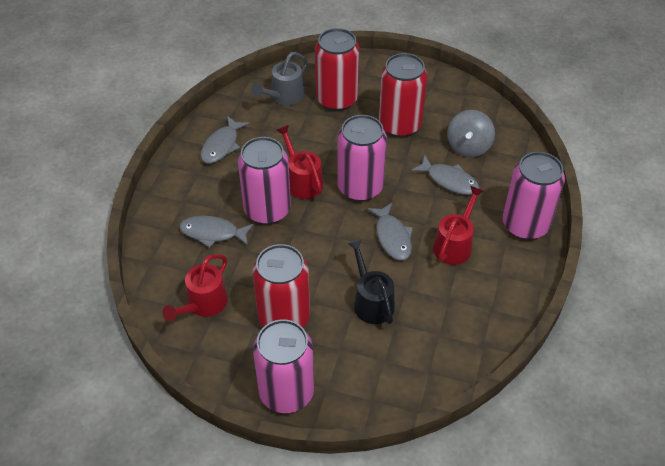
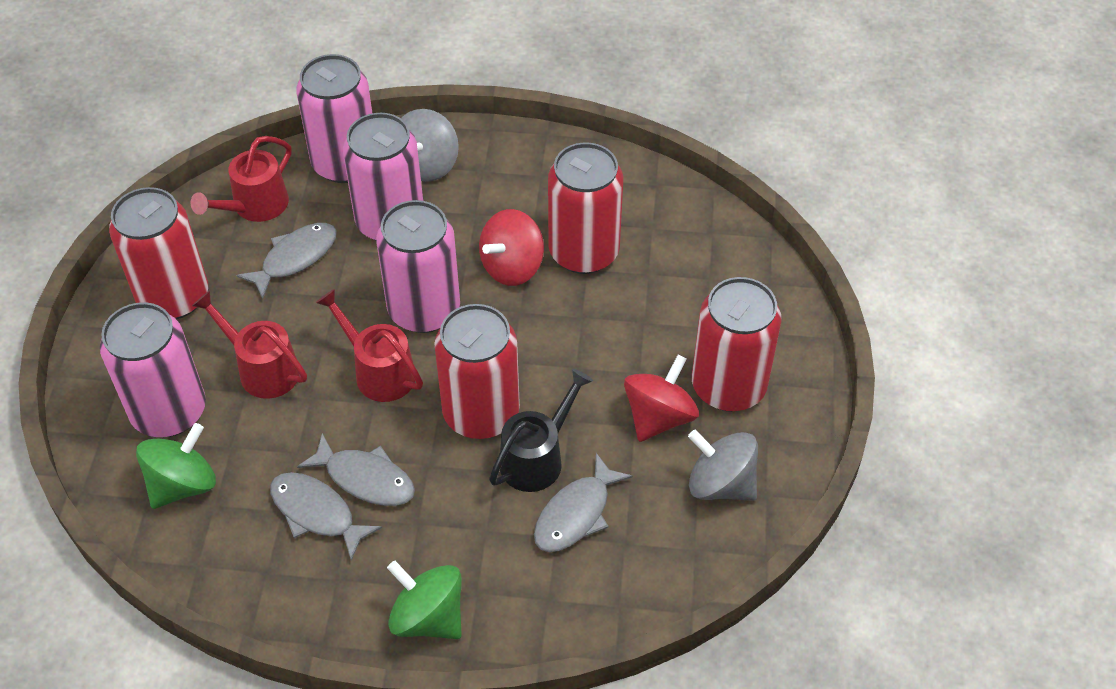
green spinning top: none = 0 -> [136,423,216,509] [387,561,462,639] = 2
grey spinning top: [447,110,495,157] = 1 -> [401,109,459,182] [688,430,758,501] = 2
grey watering can: [251,52,308,105] = 1 -> none = 0
red can: [253,244,310,327] [315,28,360,111] [379,53,427,137] = 3 -> [109,187,208,319] [435,304,520,439] [548,142,623,274] [692,277,782,411] = 4
red spinning top: none = 0 -> [479,209,544,286] [624,355,699,442] = 2

